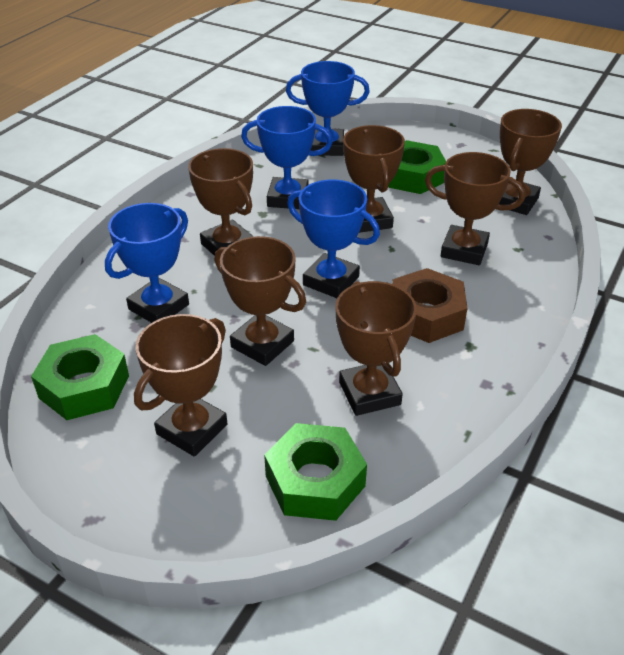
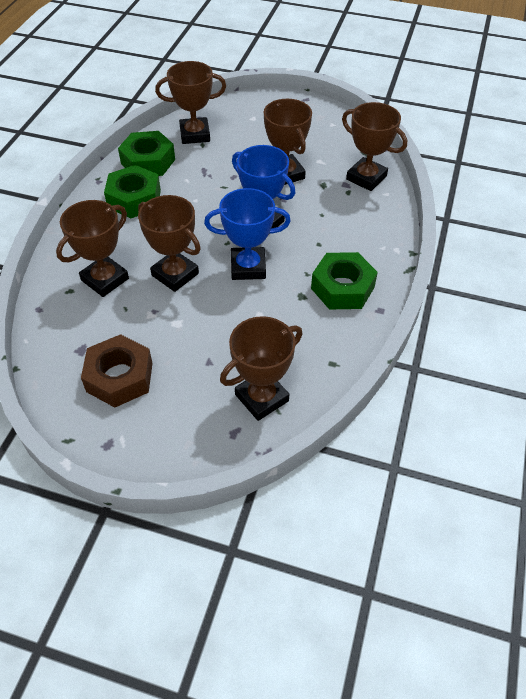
blue trophy: [105,203,189,323] [241,106,333,209] [286,61,370,156] [287,180,380,298] = 4 -> [204,188,291,280] [232,145,295,234] = 2
brown trophy: [134,314,227,456] [188,148,254,256] [214,236,306,366] [336,281,417,416] [343,125,405,233] [425,152,525,265] [499,109,562,215] = 7 -> [56,200,129,297] [138,195,201,292] [155,61,226,144] [220,316,303,421] [264,99,312,185] [342,102,407,191] = 6

